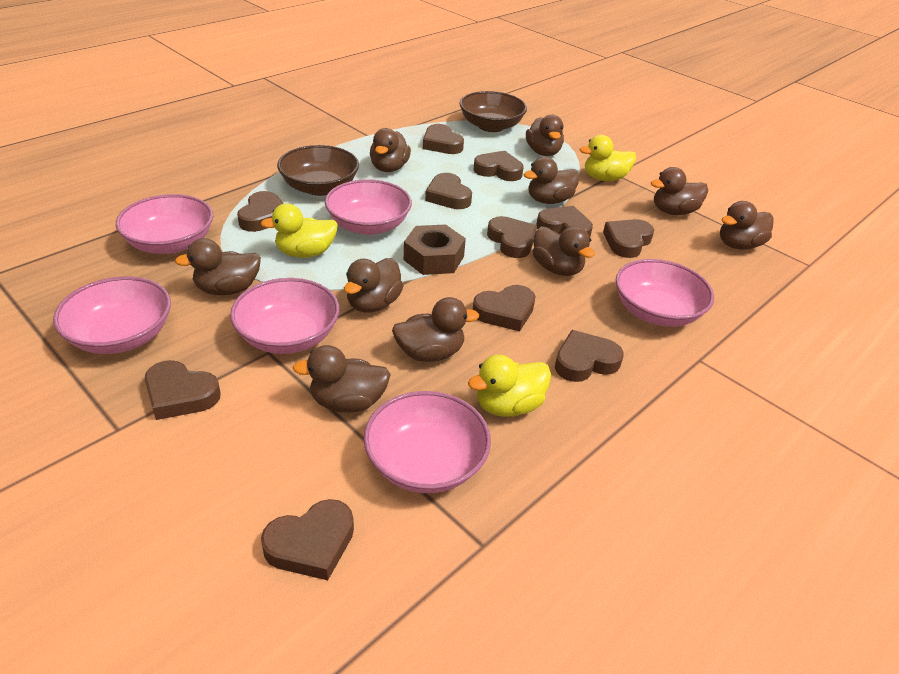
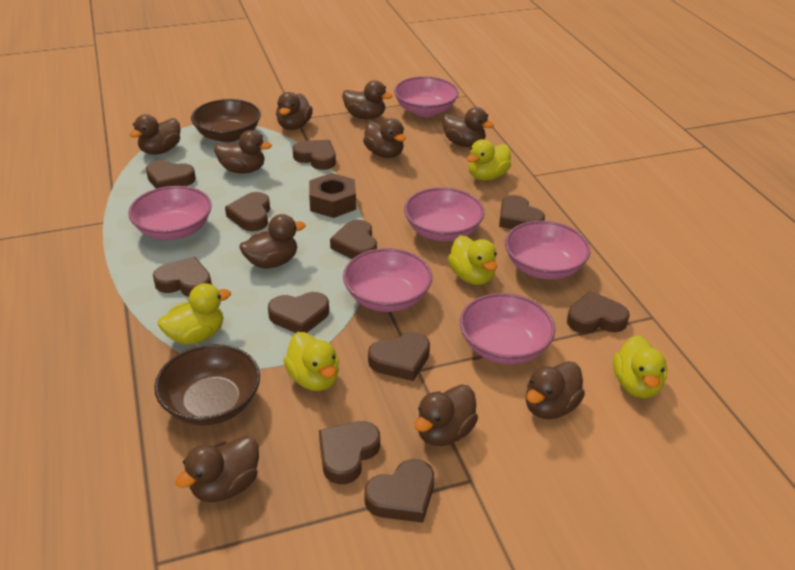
yellow duck: [261,204,338,258] [468,355,551,417] [580,135,636,181] = 3 -> [158,283,231,345] [283,332,339,391] [448,235,497,285] [467,139,511,181] [613,335,667,398] = 5

